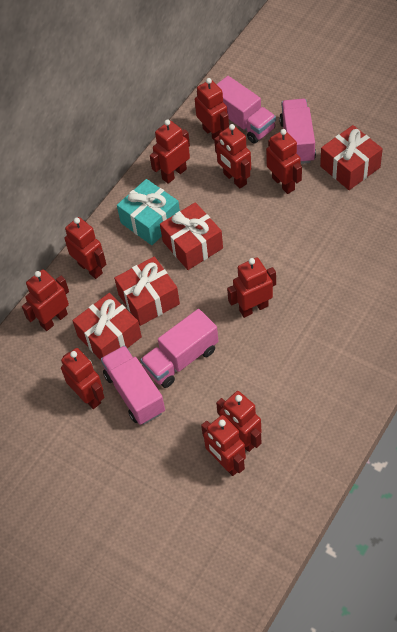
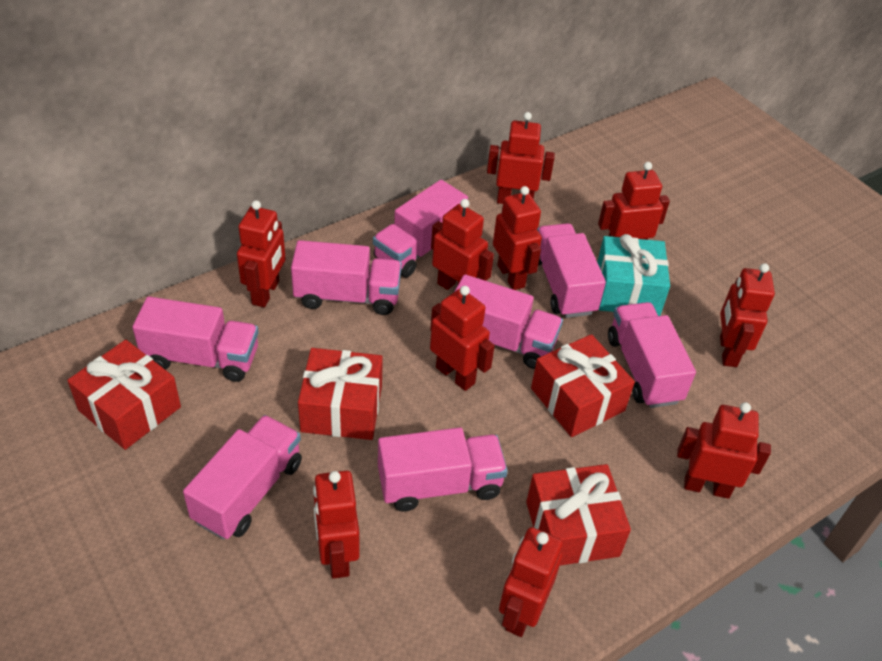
pink truck: [101,345,165,425] [140,309,219,388] [216,76,276,144] [279,99,316,164] = 4 -> [132,297,259,382] [183,415,302,540] [291,240,402,315] [373,180,468,277] [378,427,508,512] [454,274,563,369] [537,223,606,318] [608,302,696,408] = 8

